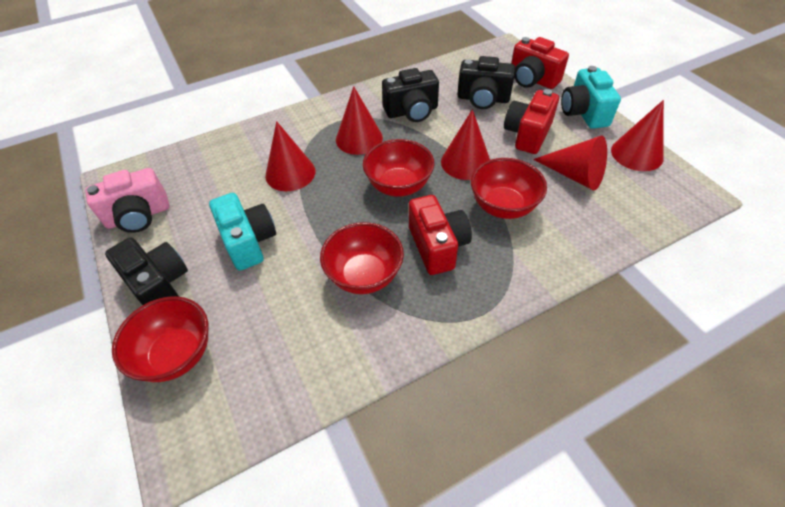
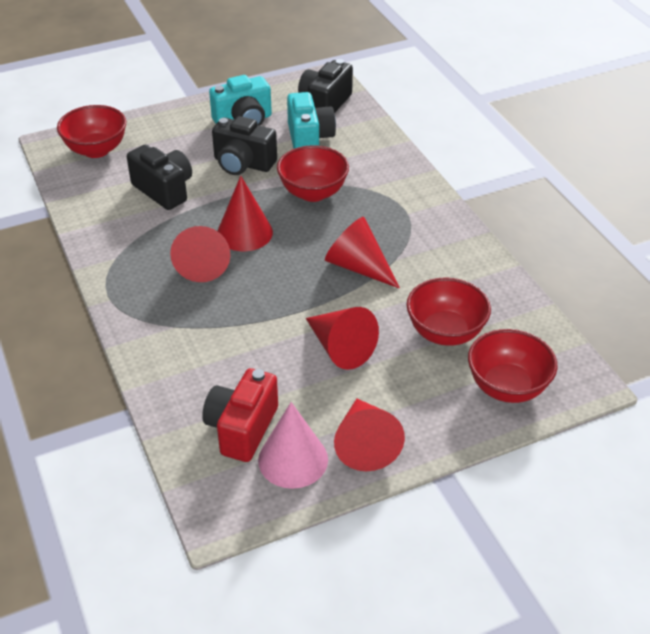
pink camera: [85,168,170,233] = 1 -> none = 0
pink cone: none = 0 -> [258,402,328,489] = 1
red camera: [409,195,472,275] [504,89,559,154] [511,37,569,89] = 3 -> [202,368,278,462] = 1

